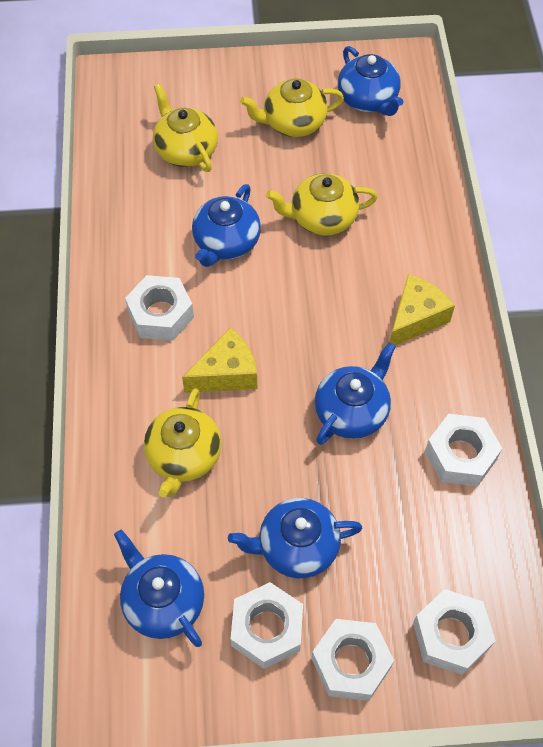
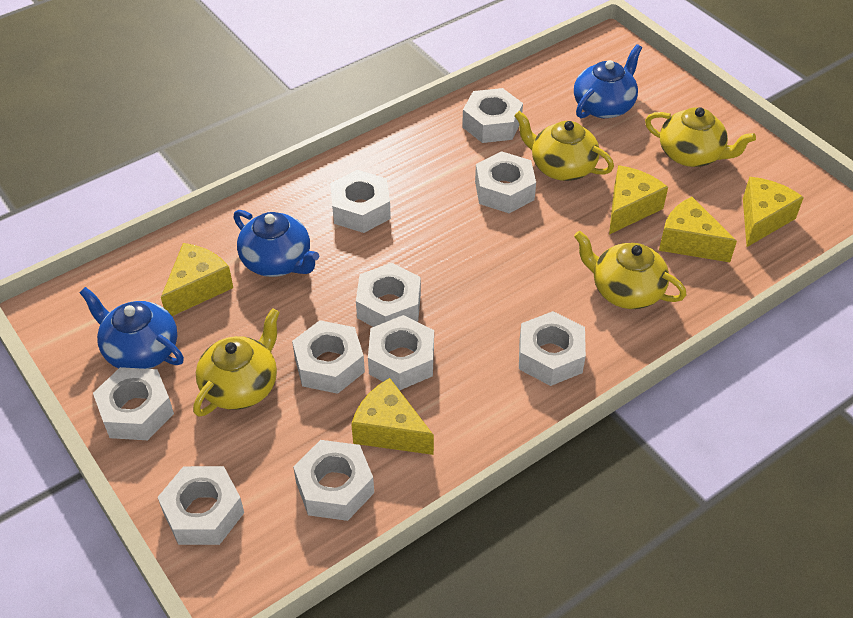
blue teapot: [114,530,204,647] [192,184,261,267] [228,498,362,578] [315,342,396,445] [338,46,403,116] = 5 -> [79,287,184,369] [233,210,319,277] [574,44,642,118] = 3
white nut: [125,275,194,341] [230,582,303,669] [312,619,394,701] [413,589,496,675] [425,414,503,486] = 5 -> [93,367,174,440] [157,466,244,545] [292,320,365,394] [293,440,374,521] [330,170,391,233] [356,263,421,327] [368,315,434,390] [462,88,523,143] [475,151,536,213] [519,311,586,386] = 10
yellow cheese: [182,328,257,393] [390,274,455,345] = 2 -> [161,243,233,316] [351,378,434,455] [609,165,668,234] [659,197,737,262] [743,177,804,247] = 5

